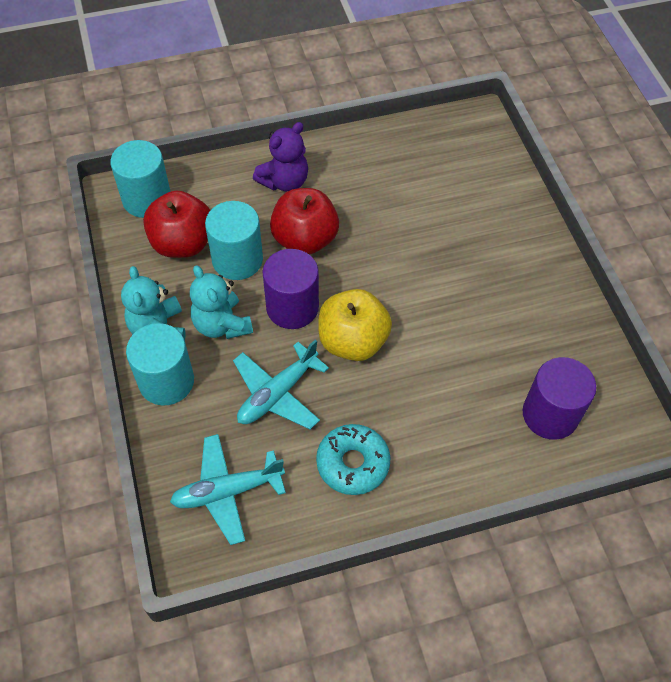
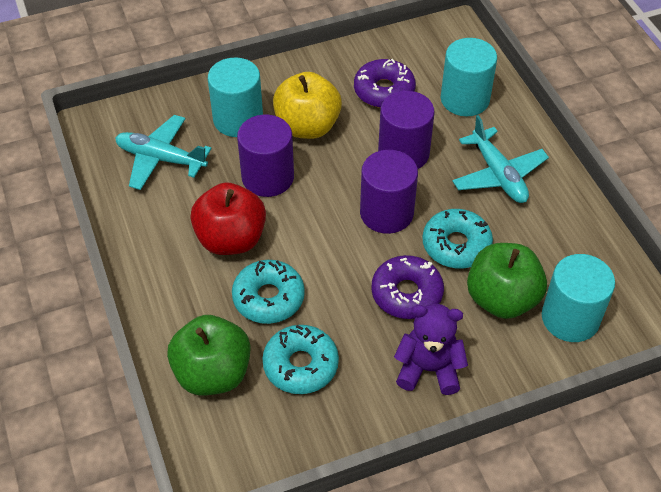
green apple: none = 0 -> [167,315,250,395] [467,243,547,319] = 2
purple cylinder: [263,249,319,329] [523,357,597,440] = 2 -> [237,115,294,197] [360,150,418,234] [378,91,435,169] = 3
purple donut: none = 0 -> [354,59,416,108] [371,255,444,319] = 2
red apple: [143,190,211,258] [270,188,339,255] = 2 -> [190,182,266,255] = 1
turquoise donut: [316,424,390,495] = 1 -> [232,260,305,324] [262,325,339,394] [422,209,493,268] = 3
turquoise teddy bear: [121,266,185,340] [190,265,253,339] = 2 -> none = 0

